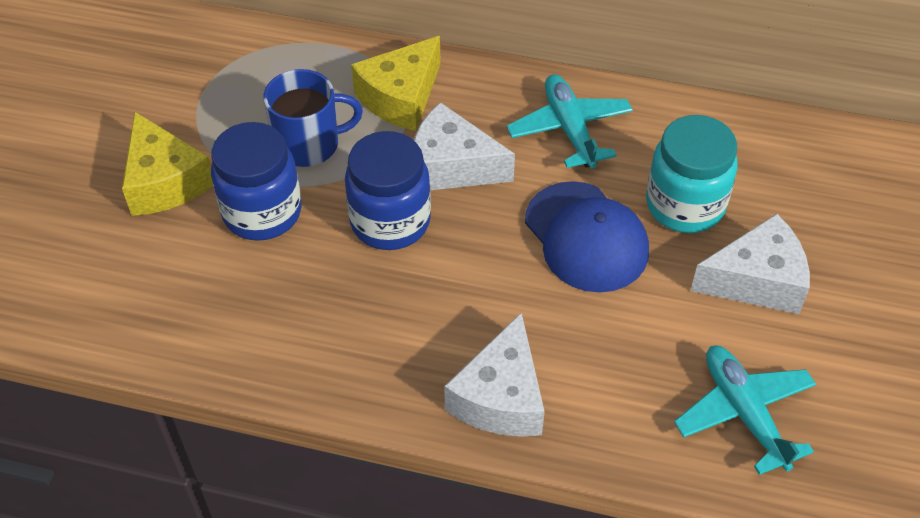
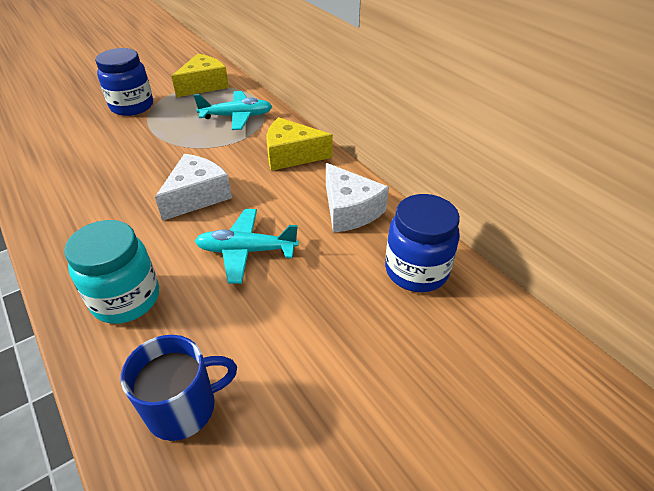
blue cap: [525,181,649,293] = 1 -> none = 0
white cheese: [414,102,515,190] [444,312,545,437] [690,214,810,314] = 3 -> [155,154,232,221] [326,163,389,233] = 2

